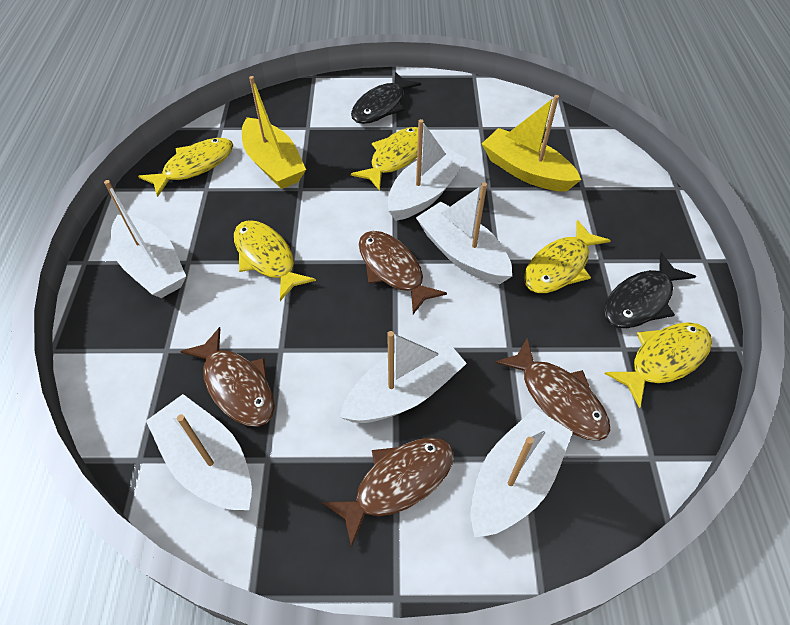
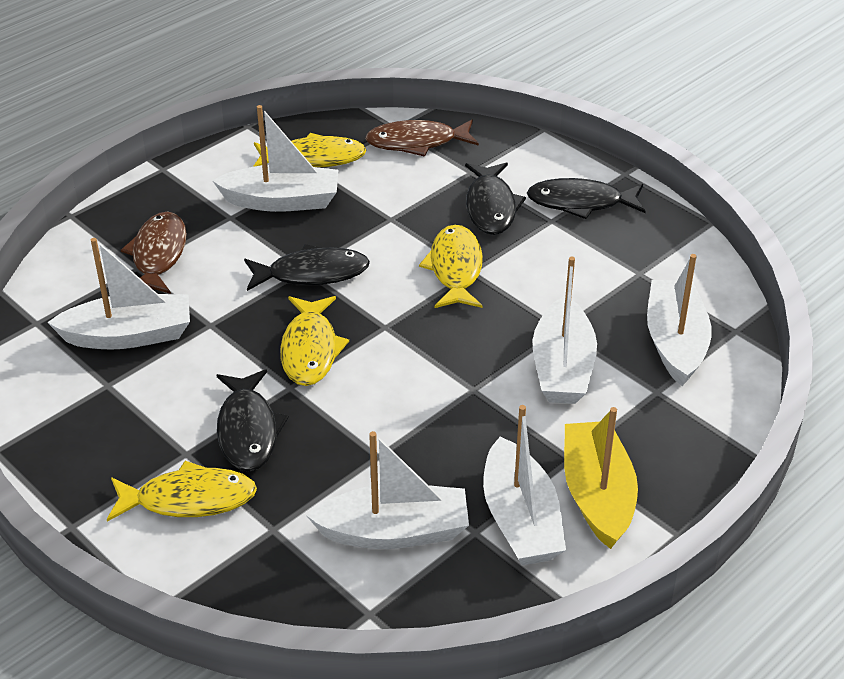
black fish: [351,72,421,124] [604,253,696,328] = 2 -> [216,369,289,472] [244,244,370,291] [465,162,526,235] [527,178,646,219] = 4
brown fish: [180,327,275,427] [322,437,454,548] [359,231,447,314] [495,337,610,441] = 4 -> [121,212,187,294] [365,120,479,157] = 2
yellow boat: [242,76,306,189] [482,95,581,192] = 2 -> [564,407,638,549] = 1
yellow fish: [138,138,233,197] [234,220,316,301] [351,127,418,190] [524,220,611,293] [604,322,712,408] = 5 -> [107,461,257,522] [253,133,367,167] [280,296,349,386] [419,225,483,308] = 4

